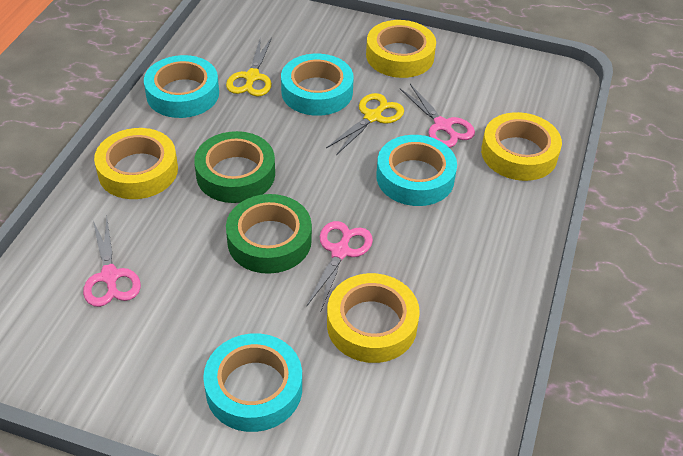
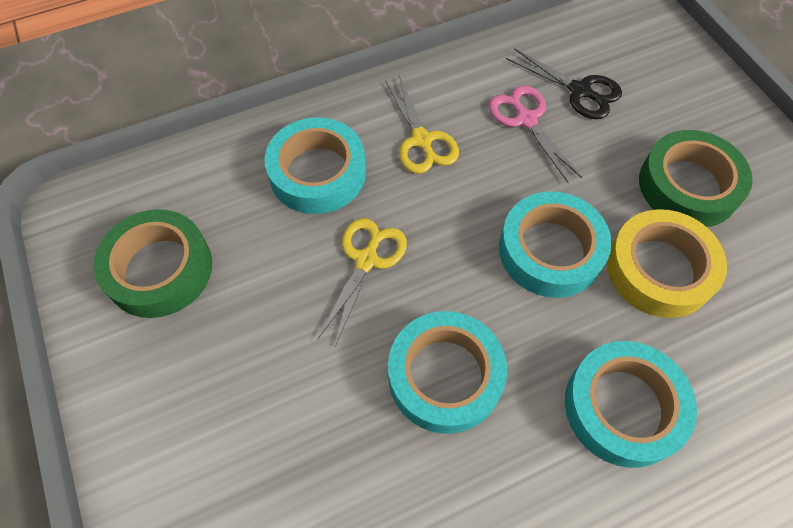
black scissors: none = 0 -> [506,48,622,119] = 1
pink scissors: [83,218,141,307] [306,221,373,310] [400,84,475,148] = 3 -> [488,86,582,183] = 1
yellow tape: [94,128,178,199] [327,273,420,363] [366,20,436,78] [481,112,562,181] = 4 -> [607,209,727,318] = 1

